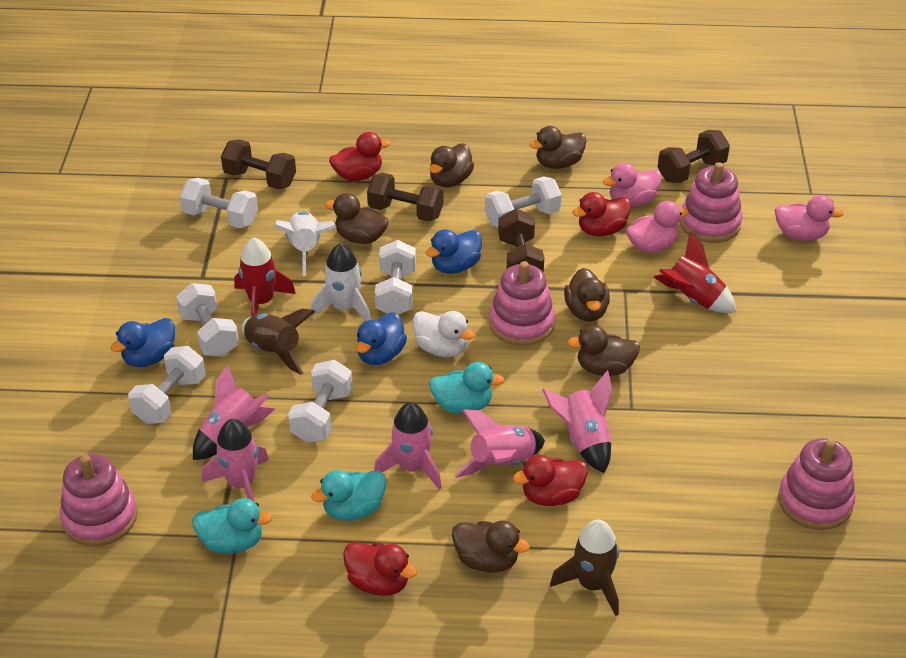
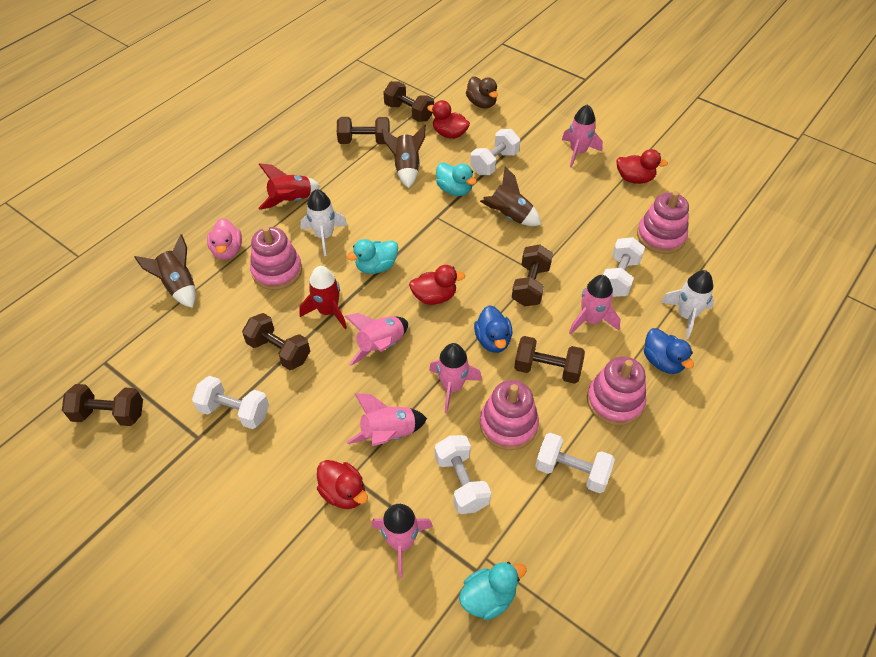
blue duck: [111,318,175,367] [356,312,407,365] [426,229,482,274] = 3 -> [474,305,512,353] [644,328,694,374] = 2
brown duck: [325,193,389,244] [429,143,474,188] [452,520,530,573] [529,126,587,169] [564,268,610,322] [567,325,640,376] = 6 -> [466,76,498,108] = 1
brown dumbbell: [221,139,296,189] [367,173,444,222] [498,209,544,273] [658,130,730,183] = 4 -> [62,384,143,426] [242,313,310,370] [337,117,390,144] [383,81,434,122] [512,244,553,306] [514,336,585,384] = 6
brown rocket: [242,309,316,375] [550,519,619,616] = 2 -> [134,234,196,308] [382,124,426,188] [480,167,541,226] = 3
pink duck: [603,163,662,207] [626,201,689,253] [775,195,844,241] = 3 -> [207,218,242,260] = 1
pink rocket: [193,364,275,460] [202,419,269,501] [374,402,442,490] [454,409,545,478] [542,371,613,473] = 5 -> [345,313,408,366] [347,393,427,446] [371,504,433,578] [429,343,482,413] [562,104,603,168] [569,275,621,335] = 6
white duck: [412,311,475,357] = 1 -> none = 0
white dumbbell: [128,346,206,424] [176,283,239,357] [180,178,258,228] [288,360,353,443] [375,240,416,314] [485,177,562,227] = 6 -> [192,376,269,429] [435,435,491,514] [470,129,520,175] [535,433,615,493] [603,237,645,297] = 5

